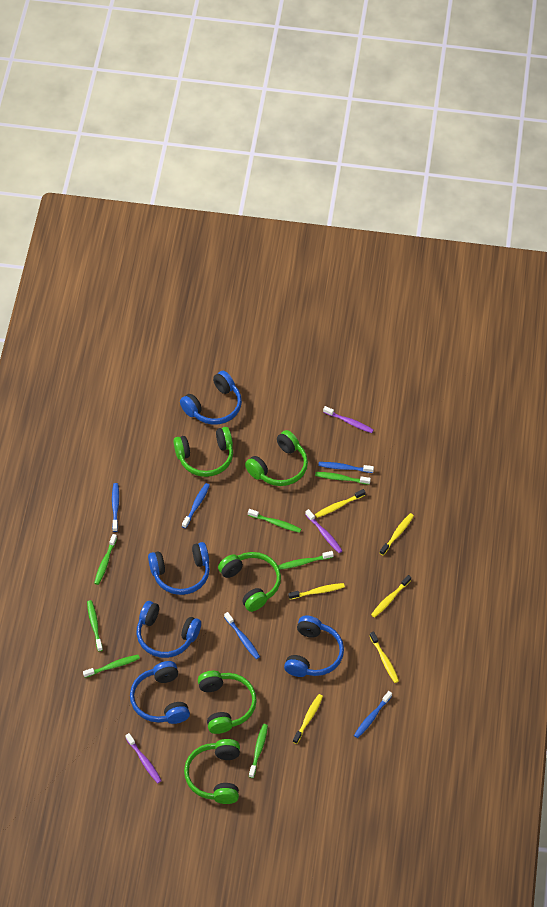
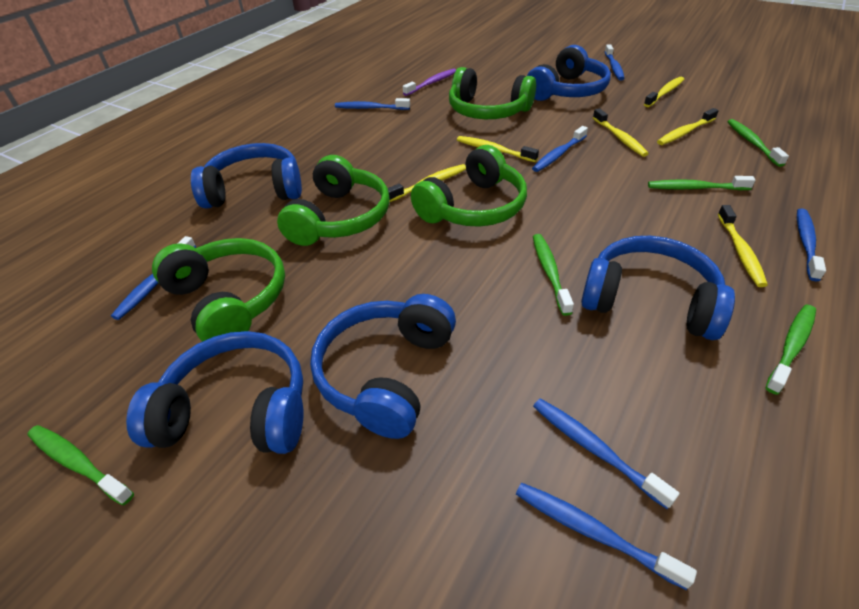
blue toothbrush: [112,483,119,532] [182,483,210,528] [224,612,260,659] [318,462,374,473] [354,691,392,738] = 5 -> [111,236,196,320] [335,98,410,110] [516,483,697,590] [532,126,588,172] [533,398,679,509] [605,44,625,80] [797,208,826,281] = 7
green headphones: [174,427,233,477] [184,739,240,804] [198,671,257,734] [218,552,281,612] [245,430,308,486] = 5 -> [152,238,285,342] [277,155,390,246] [411,145,527,227] [449,67,536,119] = 4
green toothbrush: [83,655,140,678] [87,600,103,652] [94,534,117,585] [248,509,301,533] [249,724,268,778] [278,551,334,570] [315,472,371,485] = 7 -> [27,425,134,505] [533,234,574,316] [648,176,756,190] [727,119,789,167] [766,305,816,395] = 5
purple toothbrush: [125,733,162,783] [305,509,343,553] [323,406,374,433] = 3 -> [403,69,456,96] = 1

